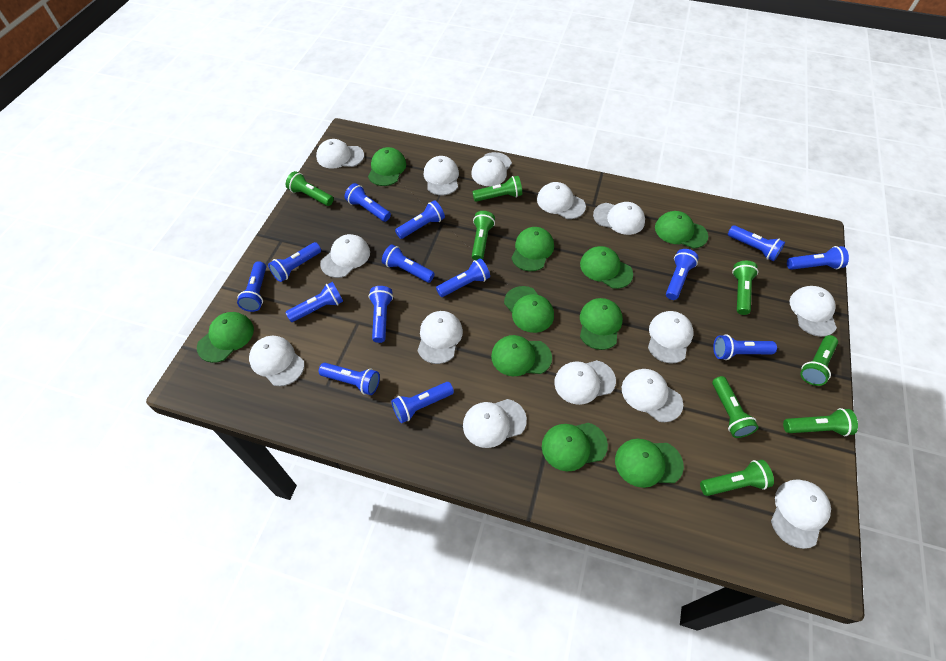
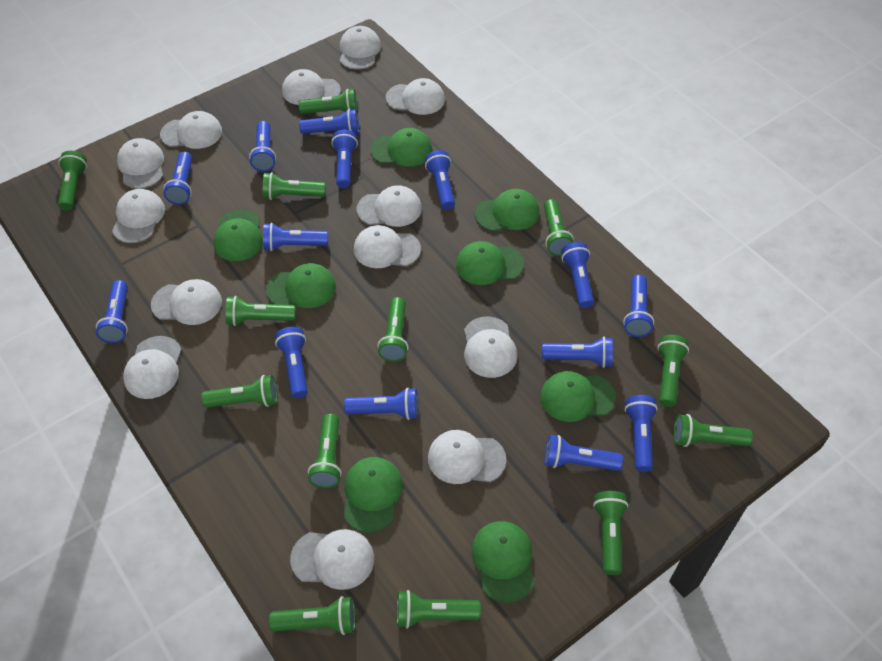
green cap: [197,312,254,363] [368,147,406,186] [491,335,552,376] [504,286,554,333] [511,227,554,271] [542,423,608,471] [580,246,633,289] [580,298,623,350] [615,439,684,488] [655,211,708,249] = 10 -> [214,209,263,261] [266,263,336,308] [343,457,403,533] [370,128,432,167] [456,241,524,285] [471,521,534,603] [475,189,540,231] [540,371,616,422] = 8
green flashlight: [286,171,334,206] [472,211,495,260] [473,176,522,202] [700,460,774,496] [712,376,759,438] [732,261,758,315] [783,408,858,436] [800,335,838,386] = 8 -> [58,151,87,211] [201,375,277,408] [225,296,296,326] [263,172,326,200] [269,596,356,635] [298,89,358,114] [308,414,342,488] [377,297,408,362] [397,590,481,628] [544,199,574,256] [593,491,628,575] [657,335,689,407] [673,414,753,447] = 13
white cap: [249,336,304,386] [316,139,364,169] [320,234,370,278] [417,311,463,364] [424,156,459,195] [463,399,527,448] [471,152,512,186] [537,182,586,219] [554,360,616,405] [593,202,645,235] [622,369,683,422] [648,311,694,363] [771,479,831,549] [789,286,837,337] = 14 -> [112,189,165,243] [117,138,164,189] [123,336,182,399] [151,279,222,325] [160,111,222,149] [282,69,341,105] [290,529,374,590] [340,26,381,70] [354,225,421,268] [356,185,422,227] [386,78,445,115] [428,430,506,484] [464,316,517,378] = 13

